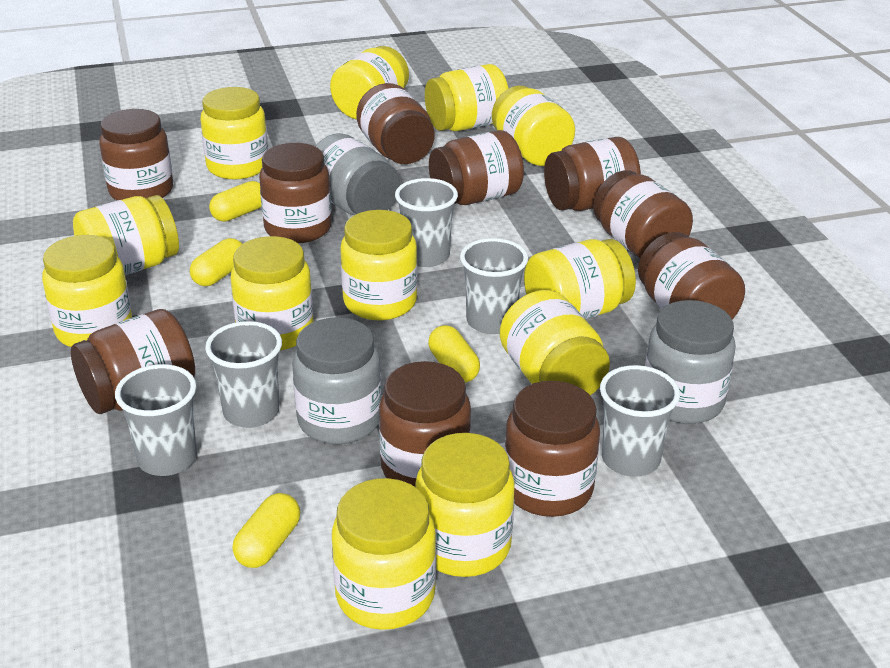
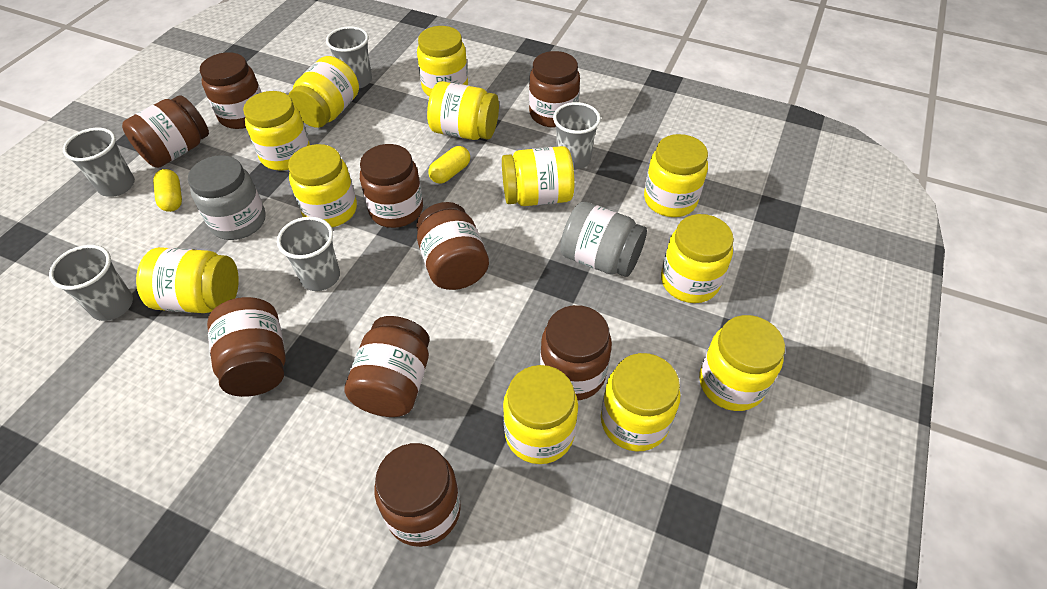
brown jar: [71,309,195,414] [99,109,173,200] [259,143,332,243] [356,83,435,164] [379,361,471,487] [429,130,524,205] [505,381,600,517] [544,137,641,211] [593,170,693,258] [638,232,745,319] = 10 -> [122,95,209,168] [200,52,261,129] [207,297,286,397] [345,316,430,417] [360,144,423,228] [375,443,461,547] [416,202,489,290] [529,51,580,128] [540,305,612,400] = 9
grey jar: [292,317,382,444] [315,133,400,215] [645,300,736,424] = 3 -> [188,155,266,240] [560,202,647,277] = 2
yellow capsule: [190,238,242,286] [209,181,262,222] [232,493,300,568] [428,325,480,383] = 4 -> [153,169,182,212] [428,146,470,184] = 2

